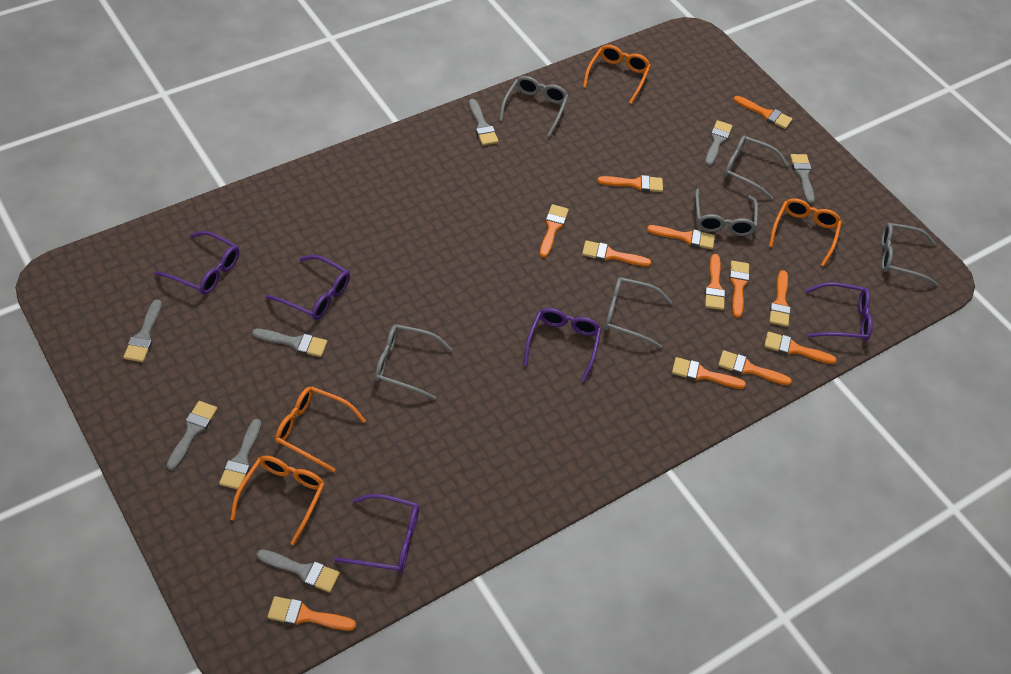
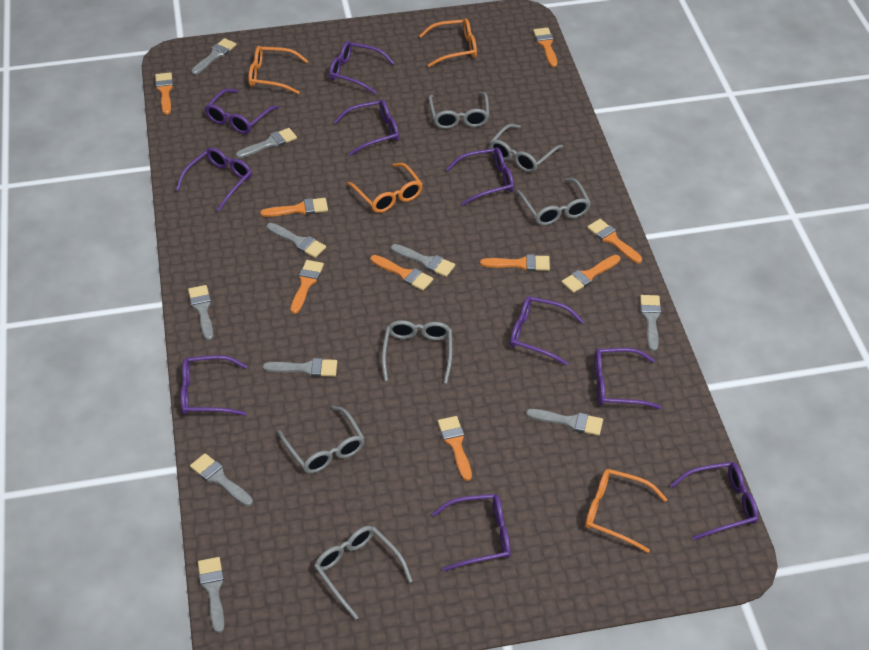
grey brush: [123,300,162,362] [167,401,218,470] [219,419,261,490] [252,329,327,357] [257,549,340,593] [469,99,499,145] [705,120,732,166] [790,154,815,204] = 8 -> [188,285,214,340] [190,453,253,506] [191,38,237,75] [198,557,225,633] [236,128,297,158] [263,358,337,377] [267,223,326,258] [391,244,455,277] [526,409,603,436] [640,295,661,351] = 10
orange brush: [267,596,356,631] [540,204,569,258] [582,240,651,267] [597,175,663,192] [647,225,715,250] [672,357,746,389] [705,254,725,310] [718,350,792,386] [729,261,750,318] [733,96,793,129] [764,331,837,364] [769,270,791,327] = 12 -> [155,72,173,115] [261,198,328,217] [290,260,324,314] [370,255,433,291] [438,416,472,481] [480,254,550,271] [533,28,557,67] [561,255,620,293] [587,219,642,263] = 9
purple glasses: [155,231,239,295] [266,255,350,320] [334,494,419,573] [524,308,602,382] [806,282,872,341] = 5 -> [176,148,252,211] [181,355,247,416] [205,89,279,134] [329,41,394,94] [334,99,399,156] [432,494,511,571] [446,148,514,206] [510,296,584,366] [594,348,662,409] [670,462,759,540] = 10

